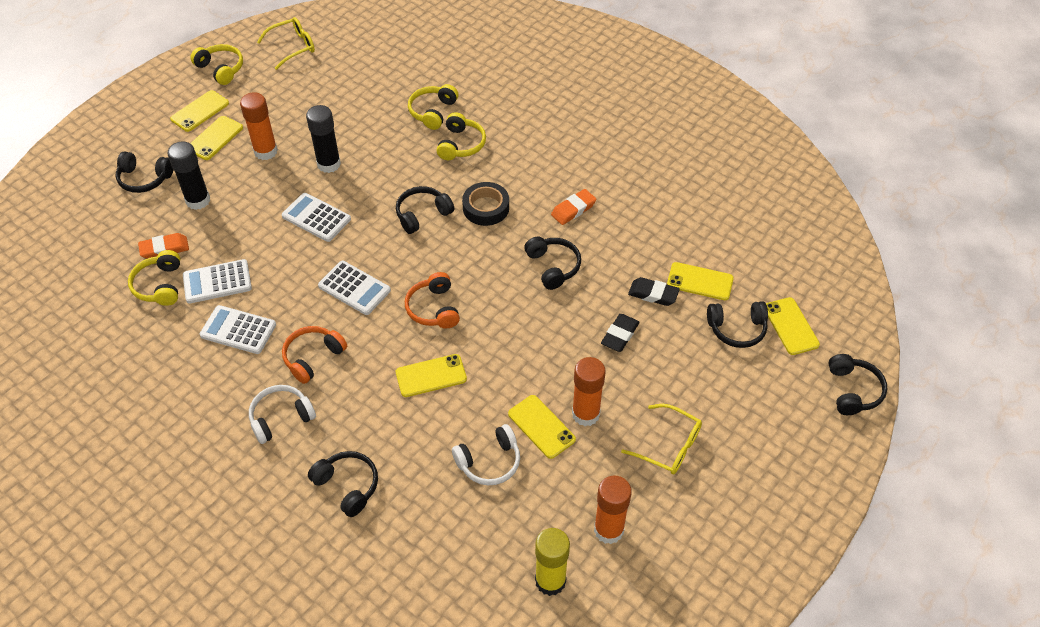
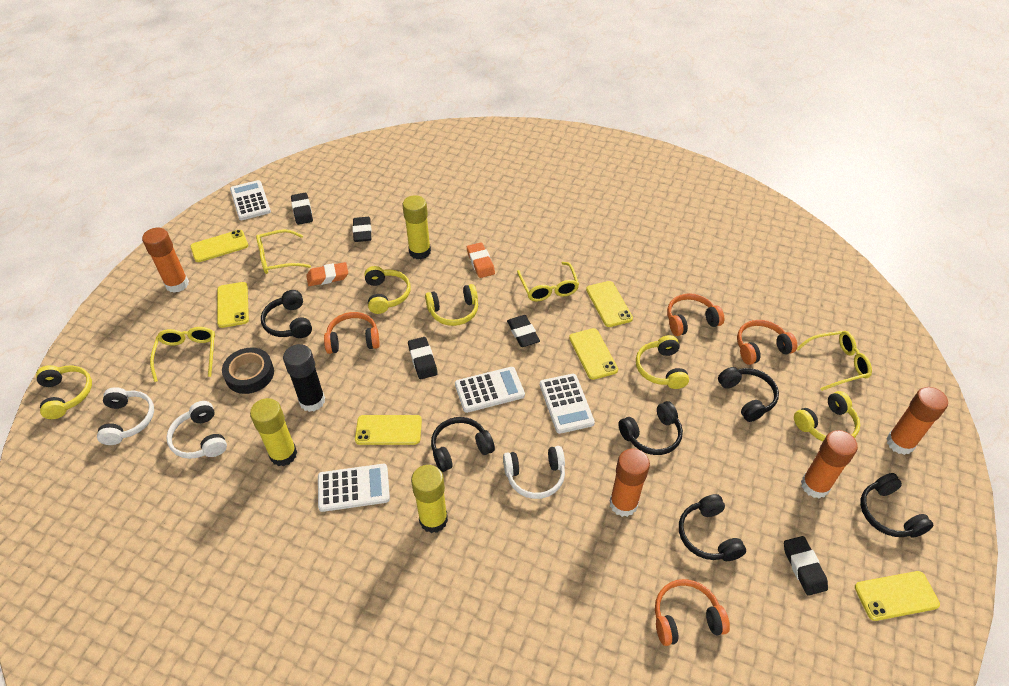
black eraser: [601,314,640,352] [628,277,680,306] = 2 -> [291,193,313,225] [352,217,372,242] [408,337,438,379] [507,315,540,347] [784,536,828,596] = 5
black glue stick: [167,141,210,210] [306,105,341,173] = 2 -> [283,344,325,412] = 1
orange glue stick: [240,92,278,160] [572,357,606,426] [594,476,632,544] = 3 -> [142,228,189,293] [610,448,650,517] [801,430,858,498] [886,387,948,455] = 4
orange headphones: [282,326,347,384] [405,272,460,329] = 2 -> [324,312,380,354] [655,579,730,646] [667,293,724,336] [737,320,797,365] = 4
white headphones: [249,385,316,444] [452,424,520,485] = 2 -> [97,387,154,445] [166,401,227,459] [503,446,565,499] = 3
yellow glasses: [257,17,315,70] [621,404,702,474] = 2 -> [150,327,215,382] [256,229,311,274] [517,262,579,302] [797,331,872,391] = 4
yellow glue stick: [535,528,570,596] = 1 -> [250,398,297,466] [403,195,431,260] [411,465,448,533] = 3
yellow headphones: [128,250,180,306] [190,44,243,85] [408,84,459,130] [436,112,486,160] = 4 -> [36,365,92,419] [364,266,411,314] [425,284,478,326] [636,335,689,389] [794,391,860,442] = 5

